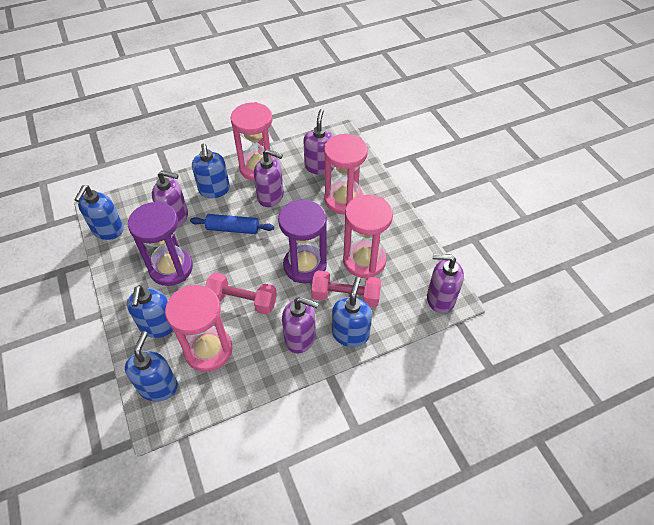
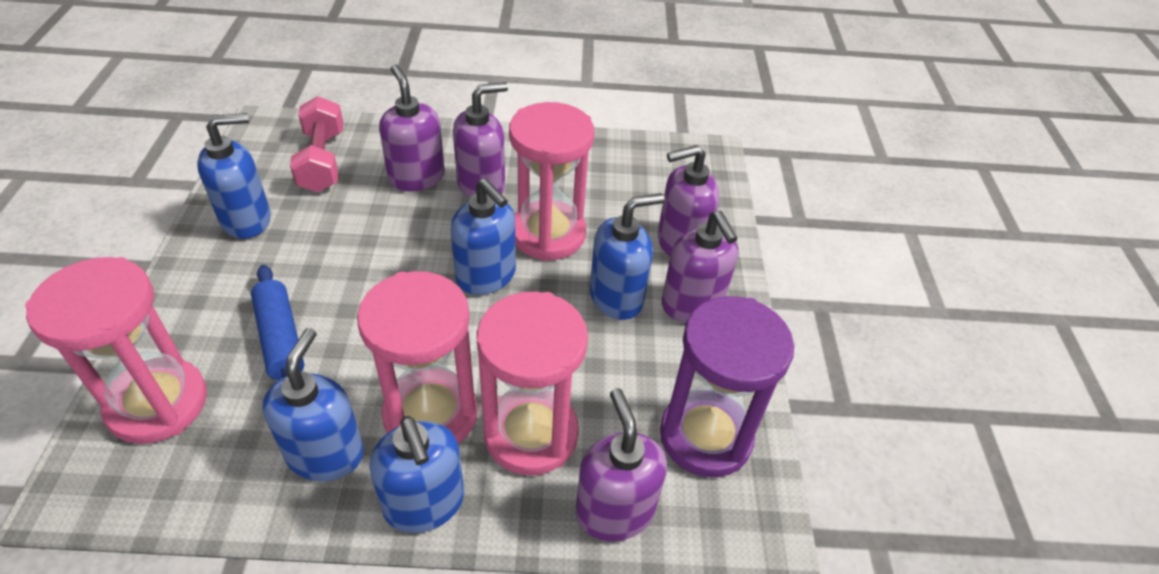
pink dumbbell: [205,272,277,315] [311,270,381,307] = 2 -> [290,96,344,192] = 1
purple hourglass: [127,202,193,286] [278,200,327,283] = 2 -> [660,296,794,477] = 1

